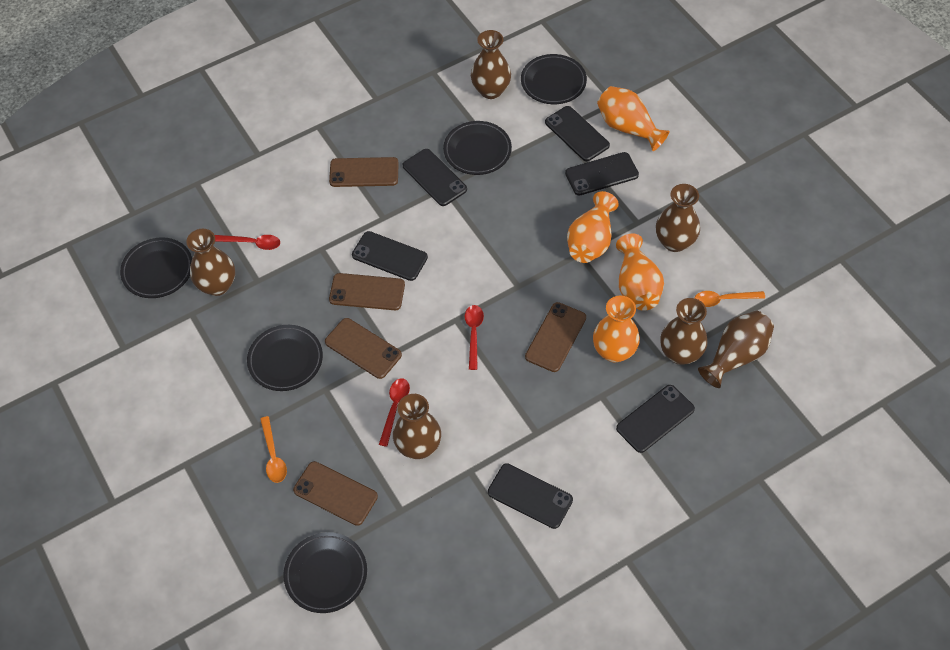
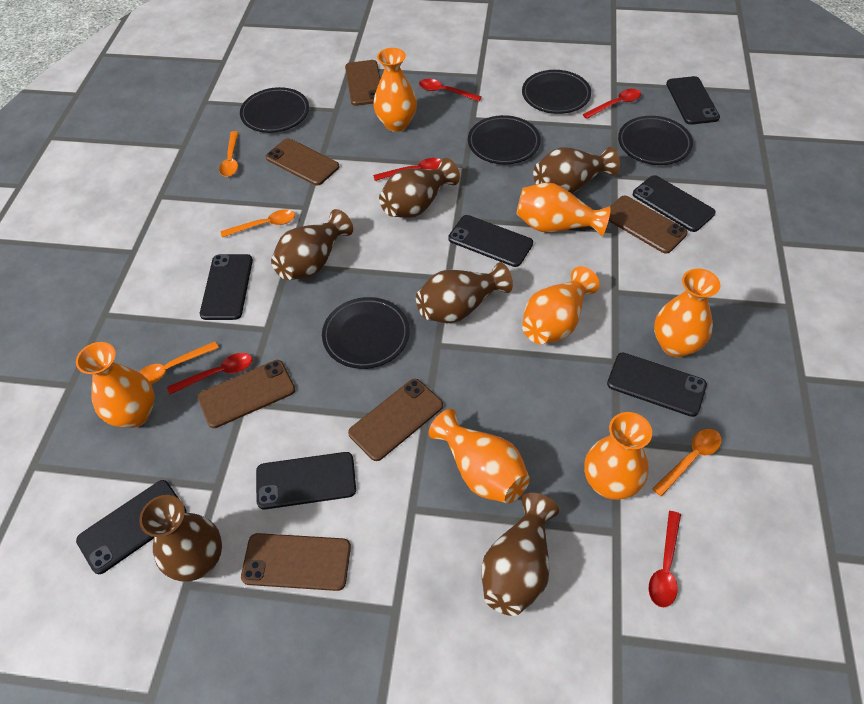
black phone: [352,231,428,281] [403,149,467,206] [488,463,573,529] [545,106,610,161] [565,152,639,195] [616,385,695,453] = 6 -> [76,480,187,574] [200,254,253,320] [256,452,356,509] [448,215,533,267] [607,353,707,417] [633,175,715,232] [666,76,720,125] = 7
brown phone: [293,461,378,526] [325,318,402,379] [329,157,399,187] [329,273,405,310] [525,302,586,372] = 5 -> [198,360,295,428] [241,533,351,591] [265,138,340,186] [345,60,381,106] [348,379,443,461] [609,196,688,254] = 6
orange spoon: [260,416,287,483] [694,291,765,307] = 2 -> [139,341,219,384] [219,131,239,177] [221,209,295,237] [652,429,721,497] = 4
orange vase: [567,191,619,263] [593,296,640,363] [597,86,670,151] [616,234,664,311] = 4 -> [76,342,155,428] [373,48,417,132] [429,409,530,503] [516,182,611,236] [522,266,599,344] [585,412,652,500] [654,268,720,357] = 7
red spoon: [215,235,280,250] [379,378,410,447] [465,305,484,370] = 3 -> [167,353,252,395] [373,158,441,181] [419,79,482,101] [583,89,641,119] [648,511,681,607] = 5

